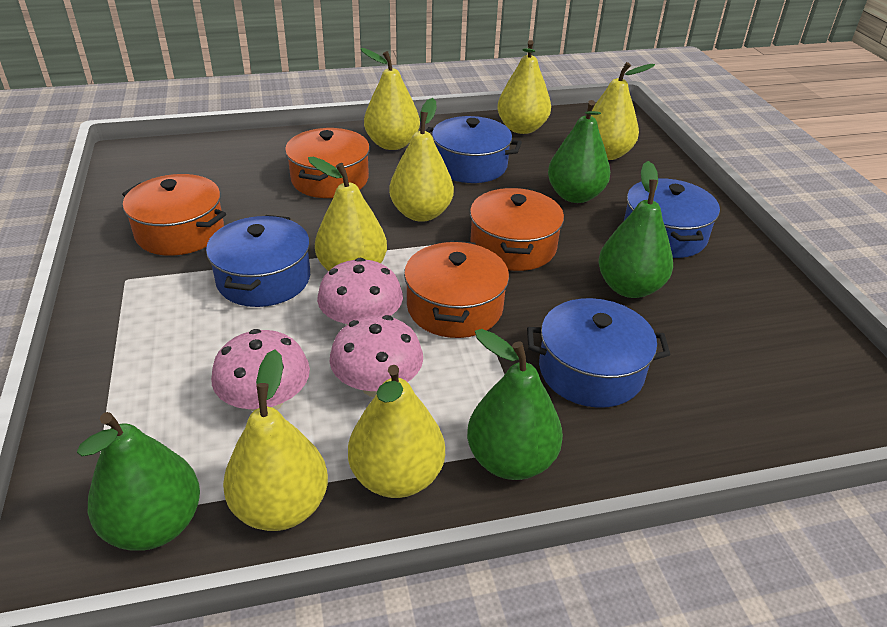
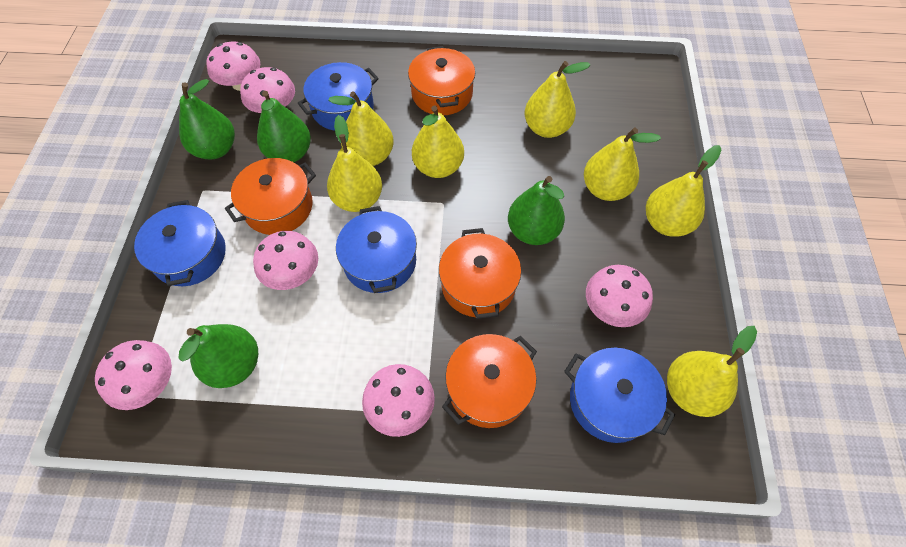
pink mushroom: [211,329,310,411] [317,258,403,325] [330,315,423,397] = 3 -> [95,340,172,410] [206,42,260,91] [240,67,295,113] [253,231,318,290] [362,364,435,437] [586,265,653,327] = 6

